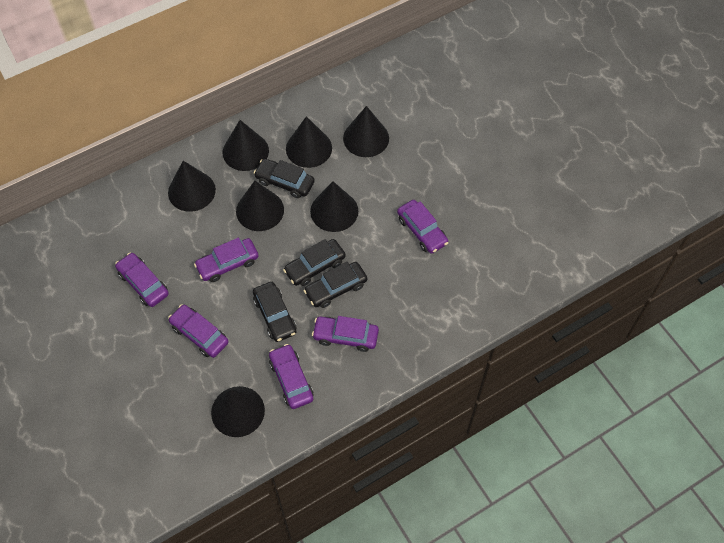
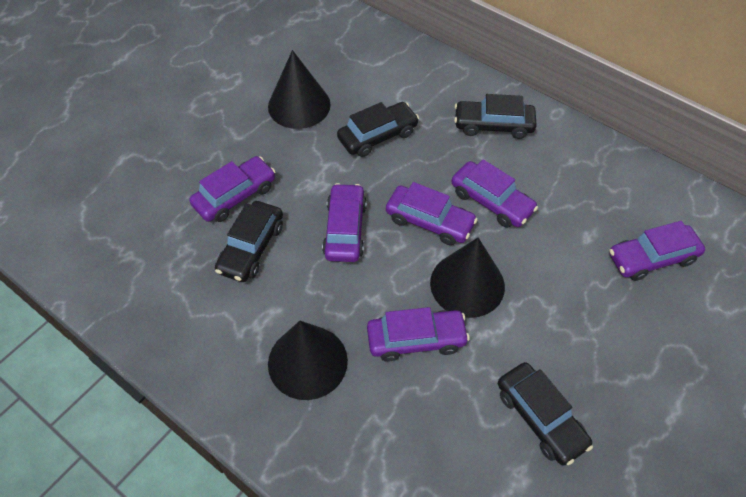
black cone: [168,161,216,212] [211,386,265,437] [223,120,269,171] [236,181,284,231] [286,116,332,168] [310,181,358,232] [343,106,389,157] = 7 -> [268,50,331,129] [268,321,348,400] [430,238,505,318] = 3

